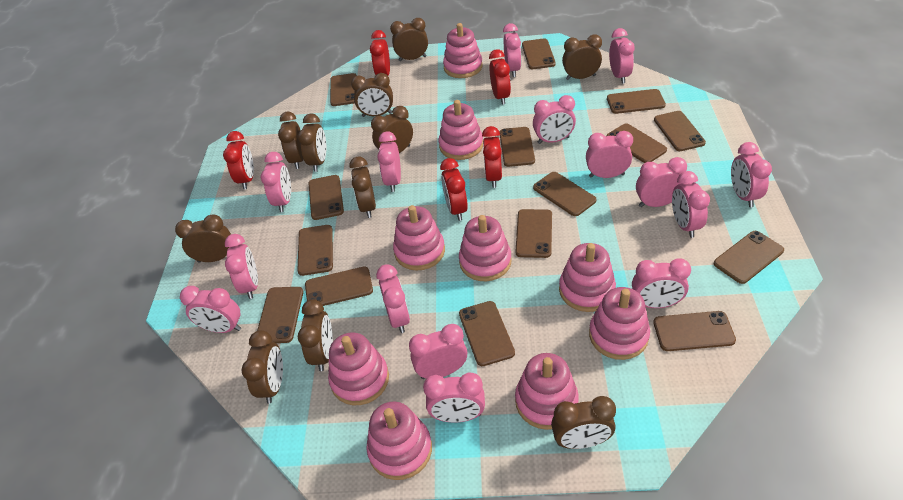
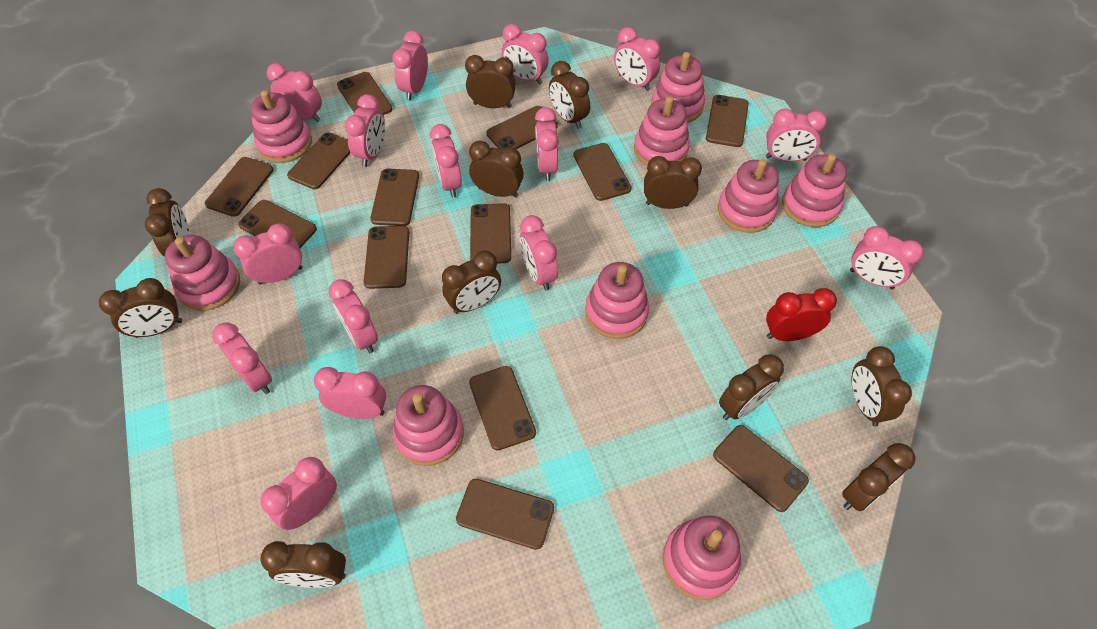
brown phone: [257,287,304,343] [297,225,333,276] [305,267,373,306] [309,175,344,220] [330,73,357,106] [459,301,515,366] [500,127,535,167] [516,209,552,258] [522,38,556,69] [533,172,597,216] [606,123,667,163] [607,89,666,114] [653,311,736,351] [654,111,706,151] [714,231,784,284] = 15 -> [205,157,273,217] [238,200,317,248] [287,132,351,189] [337,72,392,115] [364,226,409,289] [370,169,419,226] [456,479,554,550] [469,366,536,451] [470,203,511,264] [486,106,558,150] [574,143,631,201] [706,95,749,147] [713,425,809,512] = 13
red clock: [223,131,254,189] [370,30,390,76] [440,158,468,221] [482,126,502,188] [489,49,511,105] = 5 -> [766,288,837,341] = 1

